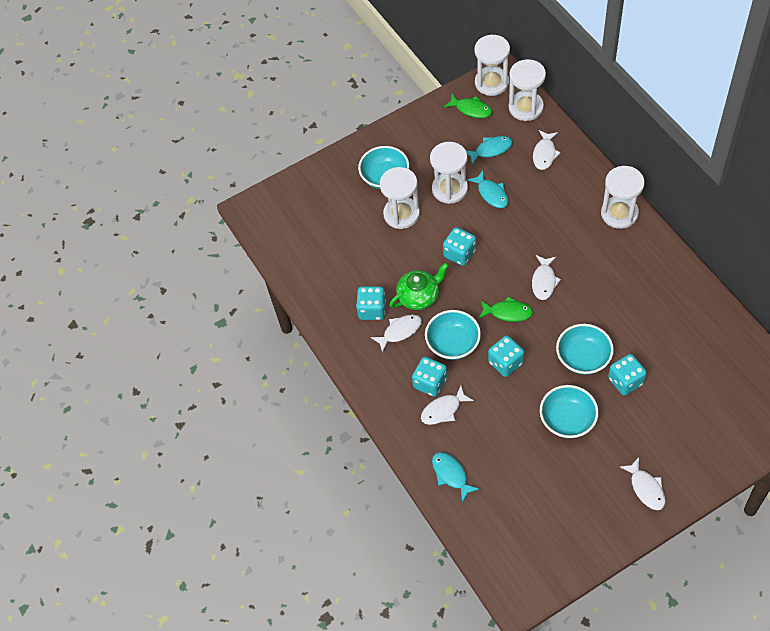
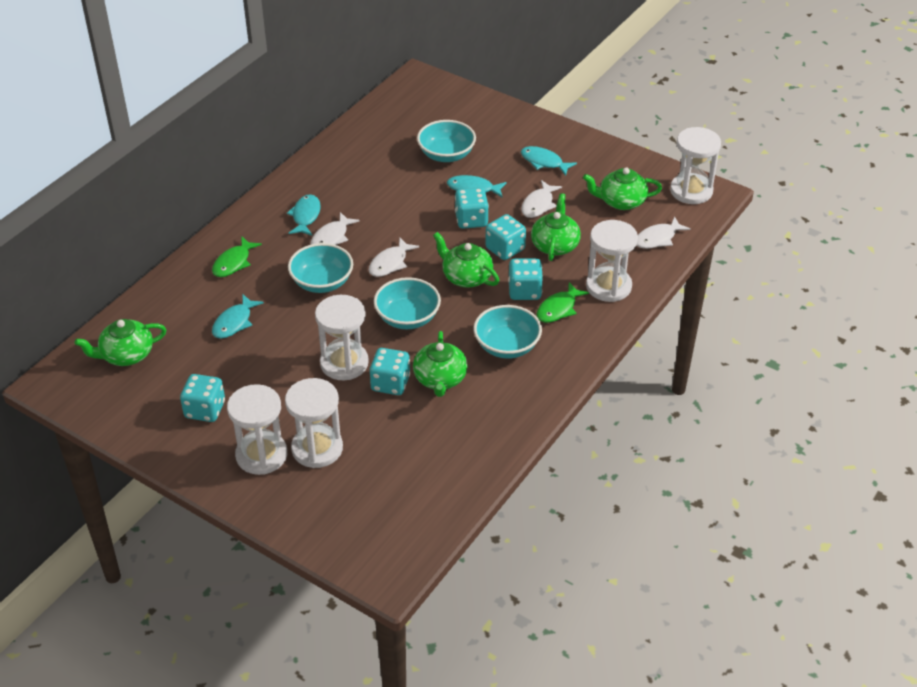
green teapot: [389,263,449,310] = 1 -> [75,319,166,366] [413,331,468,397] [433,232,499,288] [531,193,581,261] [583,167,662,210] = 5
turquoise fish: [432,452,479,502] [466,136,513,164] [467,171,508,208] = 3 -> [212,294,264,339] [287,194,321,235] [447,175,507,197] [521,146,577,176] = 4
white fish: [371,314,422,353] [421,386,474,425] [532,255,561,300] [533,130,561,170] [620,457,666,510] = 5 -> [310,212,360,245] [369,238,419,277] [521,180,562,218] [637,216,691,249] = 4

